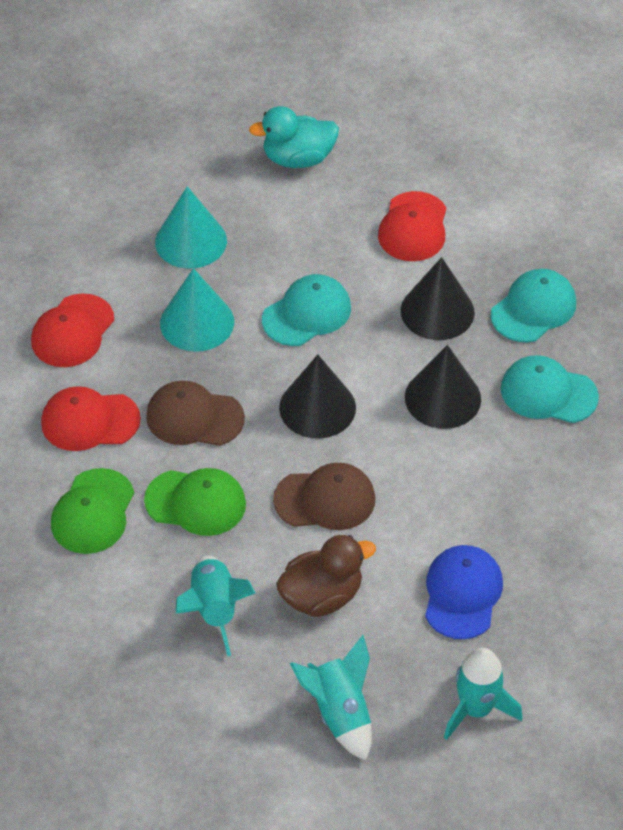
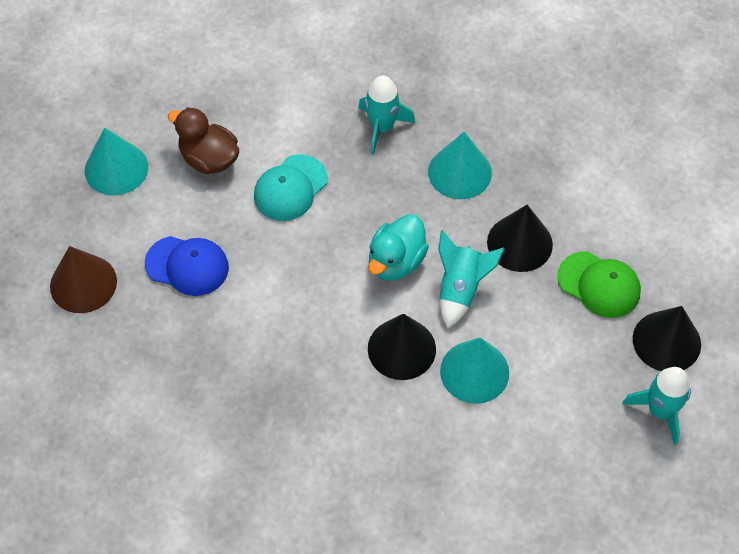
brown cap: [146,381,245,446] [273,463,375,530] = 2 -> none = 0
brown cone: none = 0 -> [50,246,117,313] = 1
green cap: [51,468,134,554] [144,468,246,536] = 2 -> [557,251,641,318] = 1
red cap: [31,293,114,367] [41,386,141,451] [378,191,446,261] = 3 -> none = 0
turquoise cap: [262,274,351,346] [491,269,576,342] [501,355,599,423] = 3 -> [254,155,328,221] = 1
turquoise cone: [155,186,227,269] [160,268,234,352] = 2 -> [85,128,148,196] [428,132,492,199] [440,337,509,404] = 3

